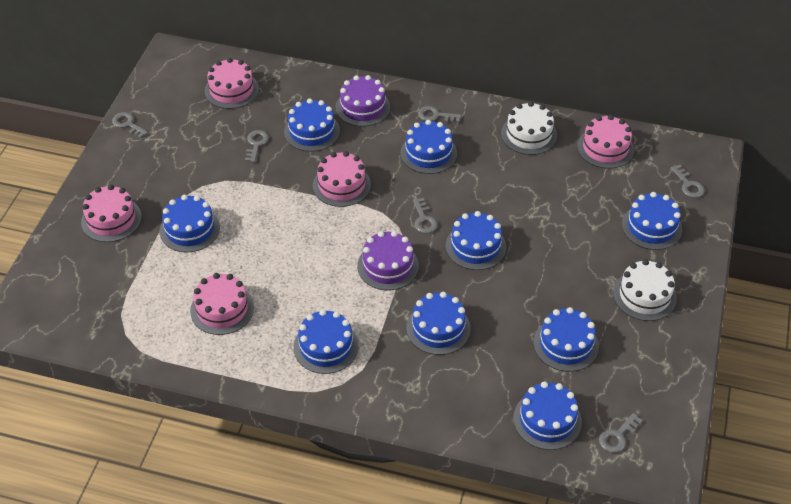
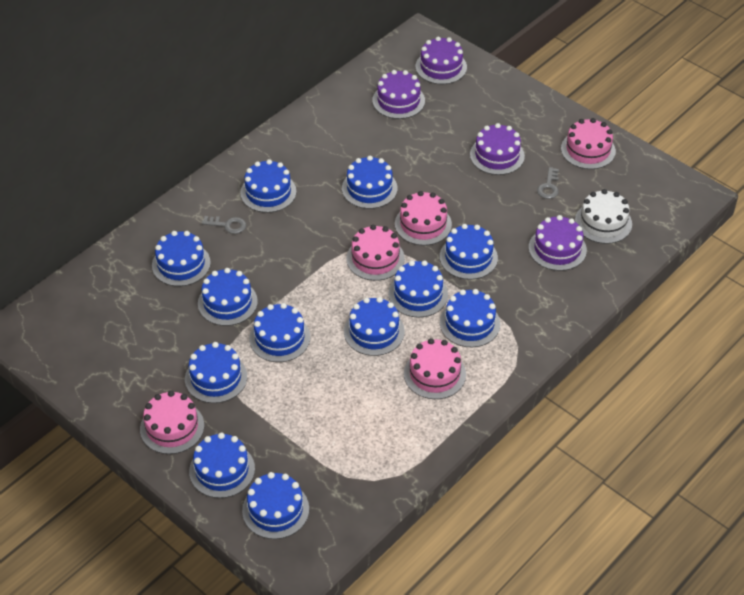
blue cake: [160,195,220,252] [284,99,340,152] [294,309,359,374] [400,120,457,174] [406,292,471,355] [446,211,506,270] [513,381,582,450] [534,307,599,372] [622,192,682,250] = 9 -> [152,231,211,286] [185,342,247,403] [189,432,255,498] [198,268,258,326] [240,159,296,213] [242,472,309,539] [249,303,310,362] [342,156,398,209] [344,297,405,356] [389,260,448,317] [440,224,498,280] [440,289,500,347] = 12
grey key: [112,112,148,138] [245,130,269,163] [413,198,438,234] [418,106,461,123] [599,413,643,453] [671,165,704,198] = 6 -> [202,216,246,234] [537,167,559,199] = 2
purple cake: [336,75,390,127] [357,231,419,290] = 2 -> [372,70,425,119] [416,36,467,84] [470,123,525,175] [529,215,587,271] = 4
white cake: [501,102,557,155] [613,259,677,321] = 2 -> [575,189,632,244] = 1

